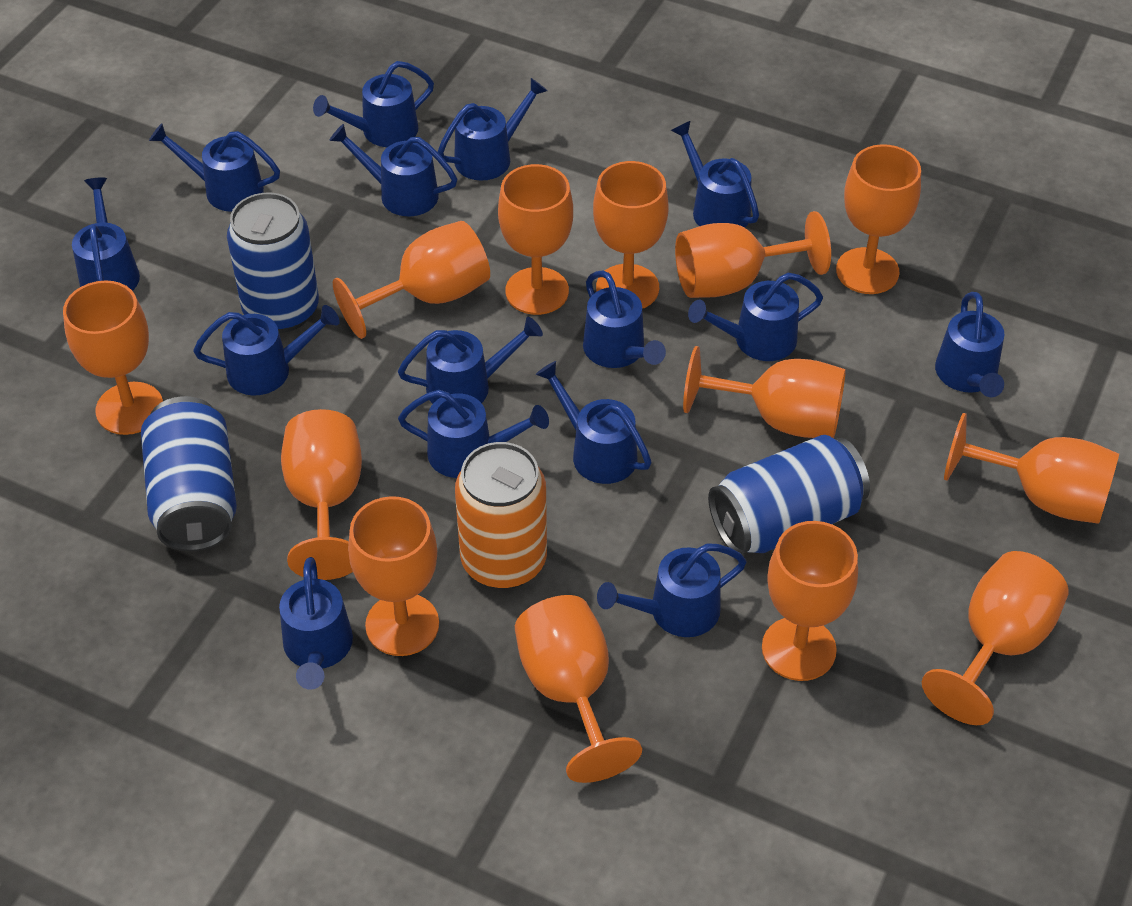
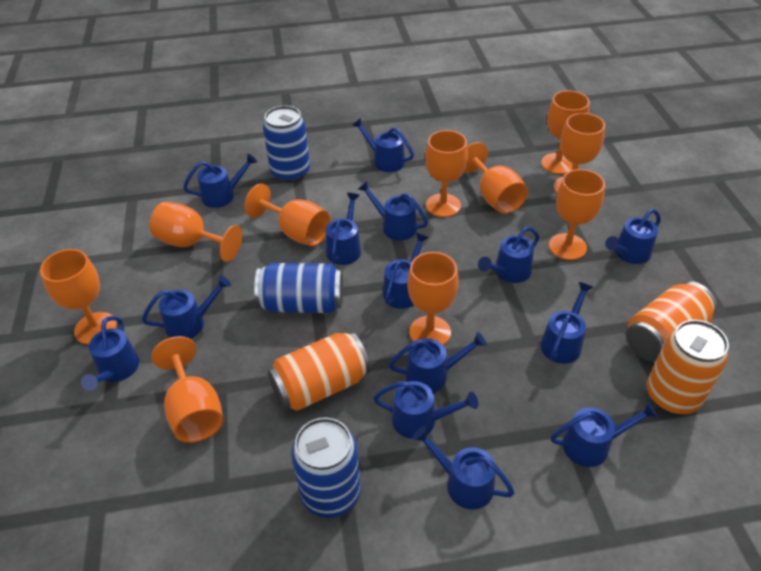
blue watering can: [72,177,140,291] [149,123,280,212] [193,305,340,396] [279,557,353,690] [313,61,434,147] [329,124,457,216] [398,317,543,404] [398,390,549,478] [438,78,548,181] [535,361,652,484] [583,270,666,368] [597,543,747,637] [671,121,759,228] [688,273,823,361] [935,292,1004,397] = 15 -> [81,316,139,391] [142,275,231,339] [183,154,257,208] [326,193,361,265] [352,118,414,172] [358,181,428,240] [373,381,478,439] [383,233,429,309] [389,332,487,392] [412,426,515,509] [478,227,540,283] [541,282,593,364] [551,402,658,467] [605,209,661,264] = 14
orange can: [455,442,547,589] = 1 -> [267,331,370,411] [626,281,717,361] [647,320,729,415] = 3
orange goblet: [63,280,163,435] [281,409,362,580] [333,221,490,339] [348,496,439,656] [498,164,573,315] [515,595,642,783] [593,161,669,309] [675,211,831,298] [683,346,846,438] [762,521,858,681] [836,144,921,294] [922,551,1069,725] [944,413,1119,524] = 13 -> [40,249,117,345] [150,202,242,262] [151,336,223,443] [245,184,330,246] [407,252,458,345] [425,130,468,217] [464,142,528,214] [541,91,590,174] [549,169,605,260] [553,113,605,193] = 10

